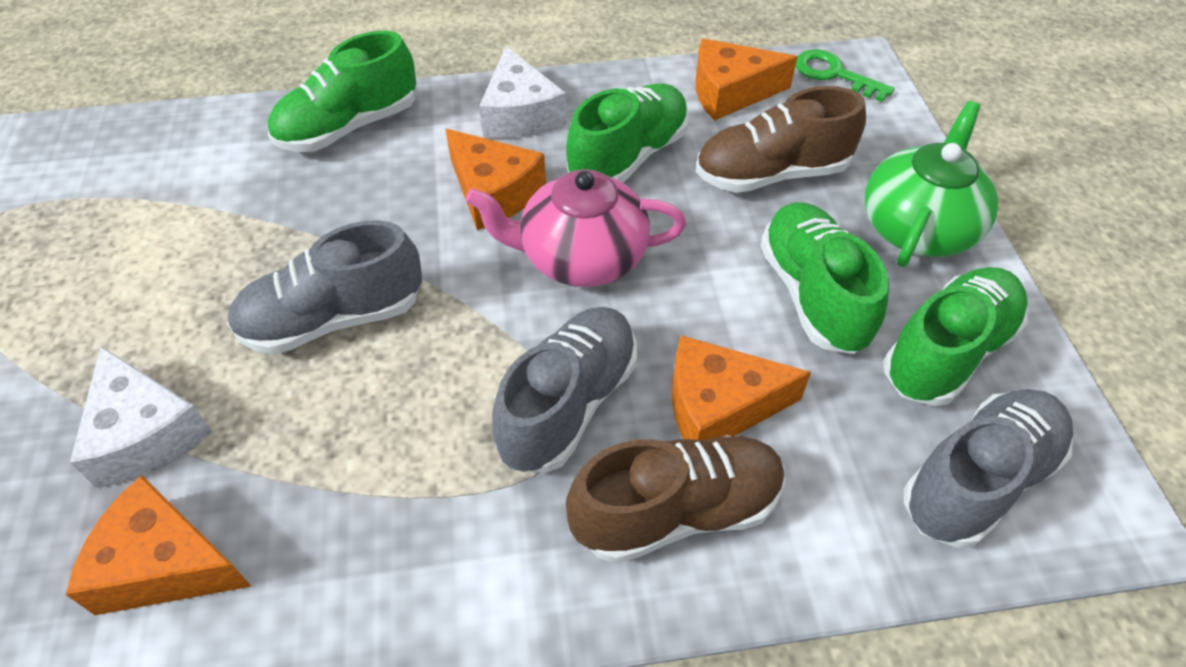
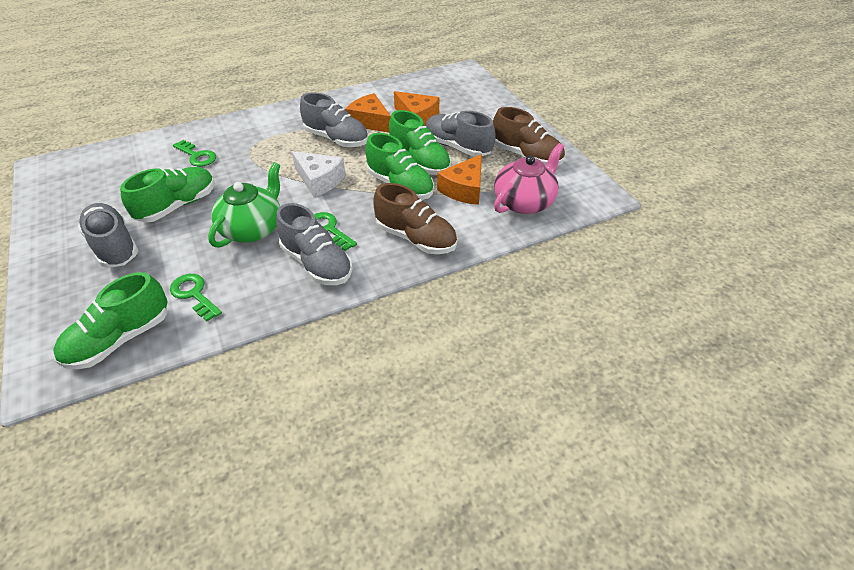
green key: [796,49,895,102] = 1 -> [170,274,222,321] [173,140,216,167] [314,212,357,251] = 3
grey shoe: [227,220,422,355] [492,307,637,473] [904,389,1073,548] = 3 -> [78,203,138,268] [276,203,353,285] [300,92,368,147] [426,111,496,157] = 4
orange cheese: [66,475,252,615] [445,129,546,230] [672,335,811,441] [696,38,797,121] = 4 -> [345,93,391,133] [394,91,439,126] [437,154,482,205] = 3
white cheese: [70,346,212,488] [479,46,567,139] = 2 -> [292,151,346,197] = 1

